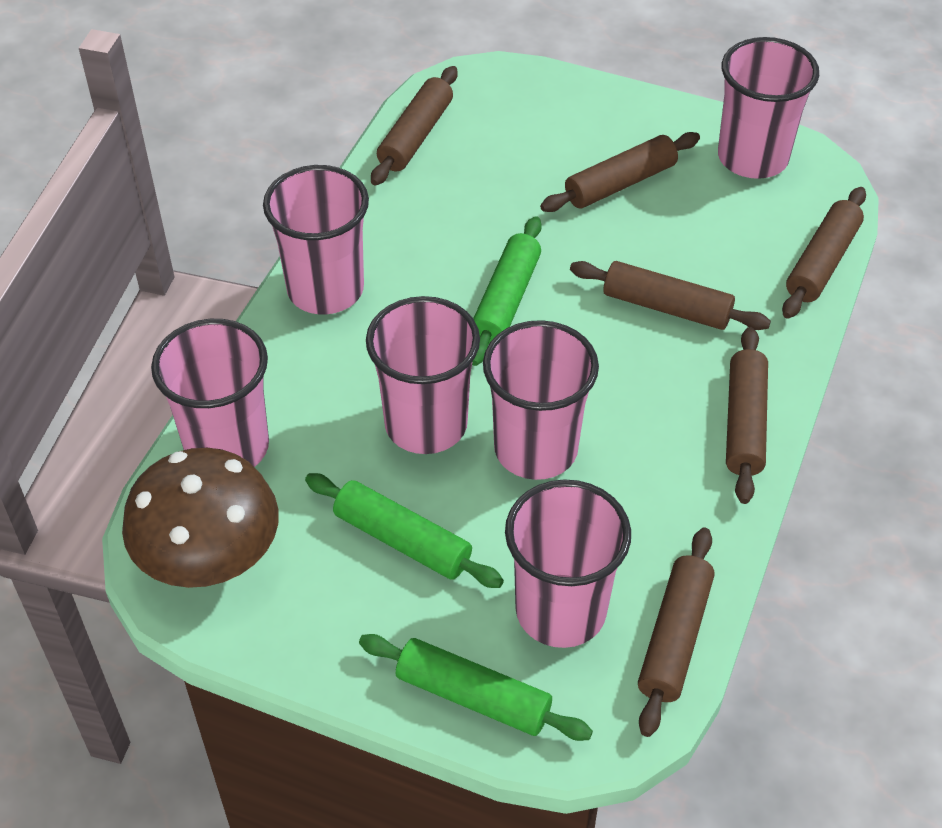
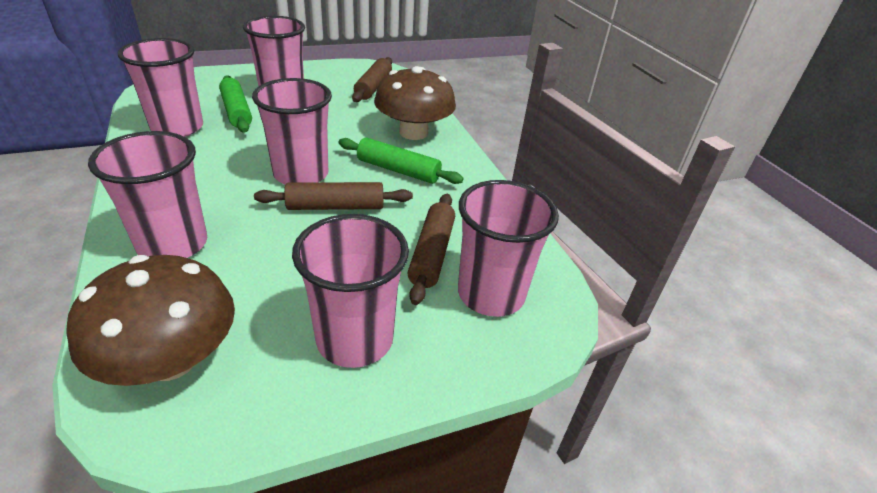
brown mushroom: [122,448,279,588] = 1 -> [66,255,235,386] [374,66,456,140] = 2
brown rolling pin: [371,66,458,186] [540,132,700,212] [570,261,771,330] [638,528,715,737] [726,327,768,504] [782,187,866,319] = 6 -> [254,182,413,210] [352,57,392,102] [408,194,455,305] = 3
green rolling pin: [305,473,504,588] [359,634,593,741] [472,216,542,366] = 3 -> [219,75,252,133] [338,138,464,184] = 2

